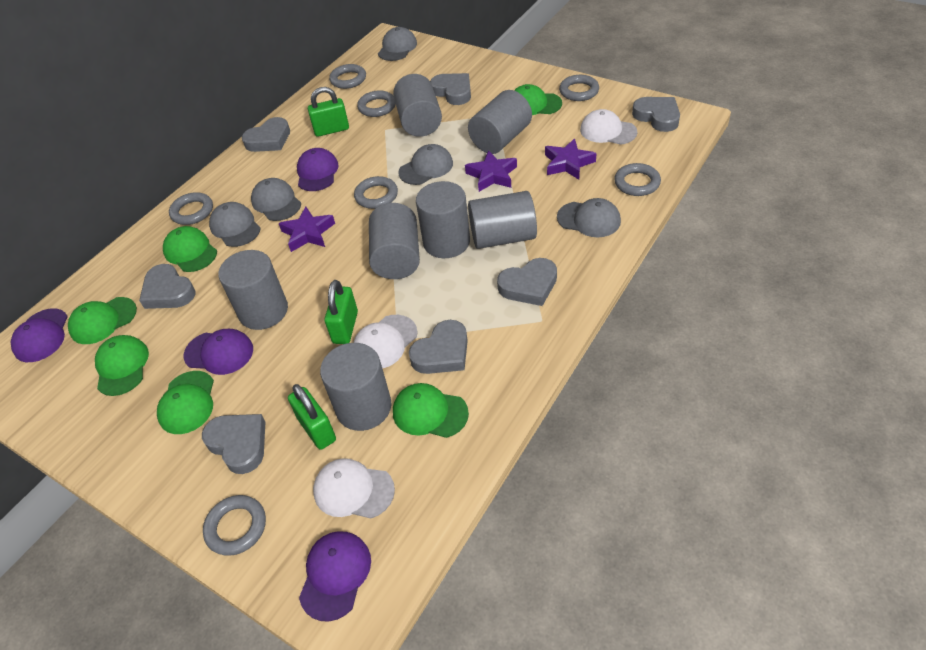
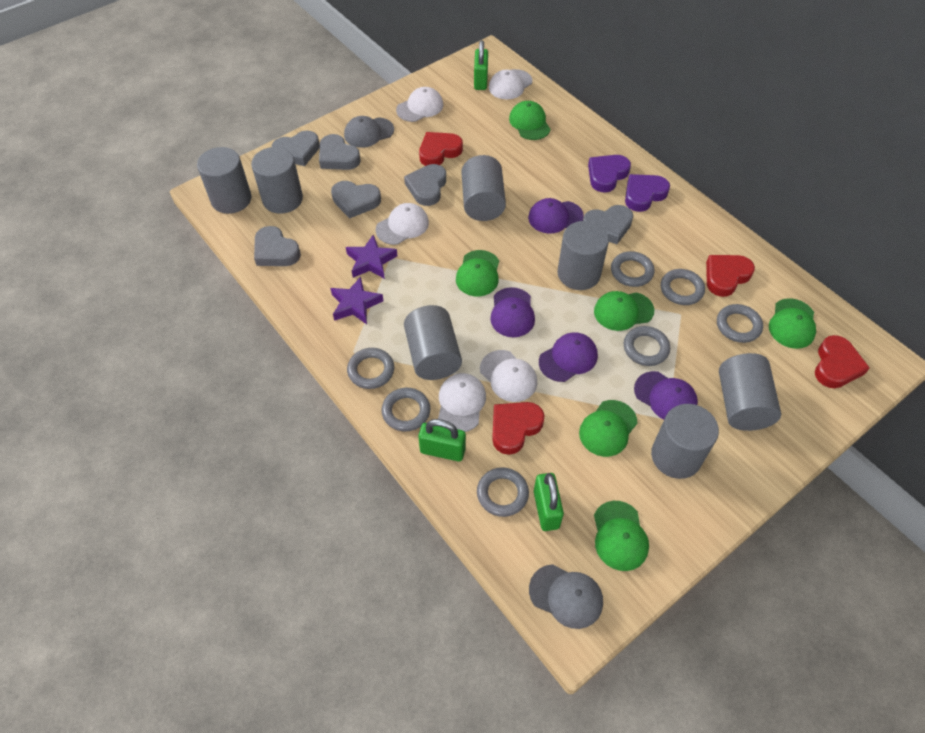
grey cap: [209,202,261,247] [251,178,301,221] [378,27,417,61] [398,144,453,185] [557,198,621,237] = 5 -> [344,116,394,148] [529,564,603,629] = 2
grey heart: [139,264,195,309] [202,414,265,474] [242,117,290,152] [409,320,468,374] [430,73,471,105] [497,258,557,306] [632,97,680,132] = 7 -> [254,226,301,266] [272,131,320,166] [319,134,361,170] [331,181,381,219] [404,164,446,206] [583,205,633,244] = 6
purple heart: none = 0 -> [588,155,631,193] [625,174,670,212] = 2
purple star: [279,207,335,252] [465,150,517,192] [545,138,597,180] = 3 -> [330,276,383,324] [346,235,397,279] = 2
red heart: none = 0 -> [419,132,463,166] [492,402,545,455] [706,255,755,297] [815,335,870,388] = 4
white cap: [313,458,395,519] [353,315,418,368] [580,109,637,145] = 3 -> [376,203,429,245] [396,87,443,122] [438,373,486,432] [480,350,537,402] [489,69,532,100] = 5

